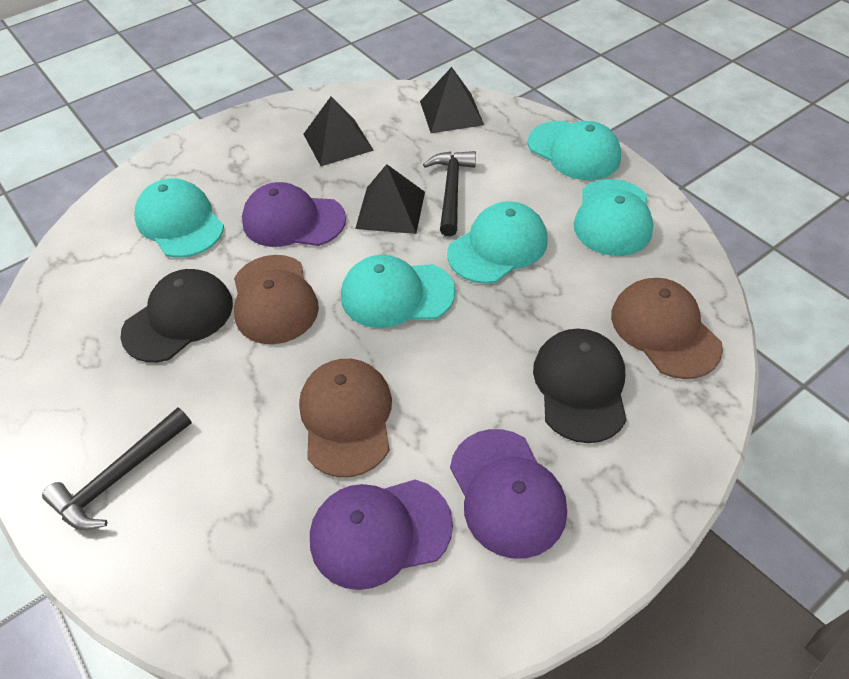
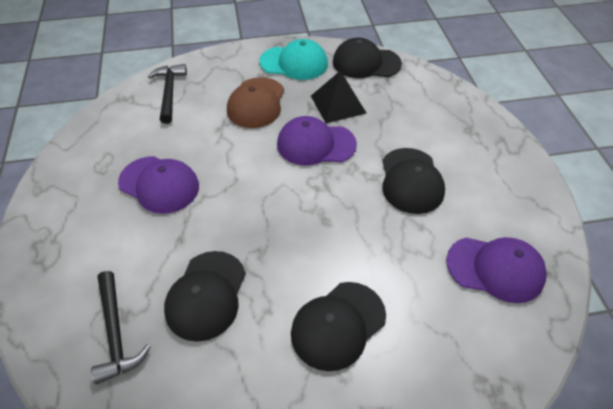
black cap: [120,269,233,362] [533,329,627,443] = 2 -> [164,251,246,342] [291,282,386,371] [333,38,402,78] [382,148,445,214] = 4
black pyramid: [303,97,374,166] [355,164,425,234] [420,67,484,133] = 3 -> [311,71,367,123] = 1
brown cap: [234,255,319,344] [299,359,392,477] [611,278,723,379] = 3 -> [227,77,284,128] = 1
turquoise cap: [135,178,224,258] [341,255,455,328] [447,201,548,284] [528,121,621,180] [574,179,653,256] = 5 -> [259,39,328,80] = 1

